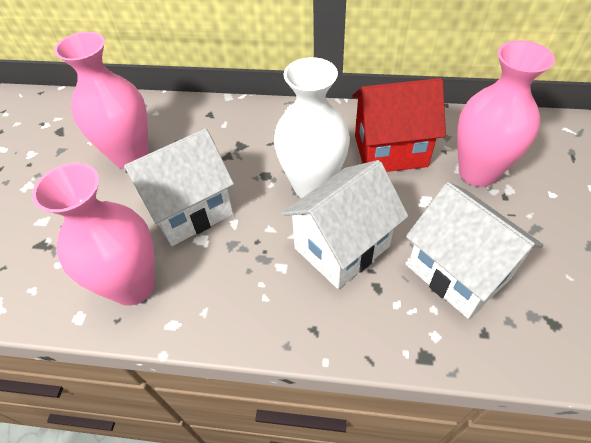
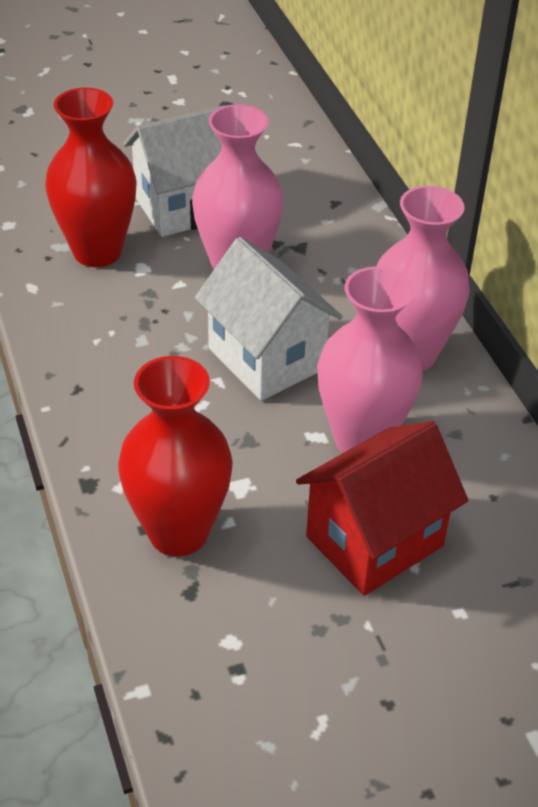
red vase: none = 0 -> [45,88,137,267] [118,356,233,556] = 2
white house: [124,128,234,246] [282,160,408,289] [406,182,544,319] = 3 -> [123,105,226,237] [195,237,343,401] = 2
white vase: [274,57,350,198] = 1 -> none = 0

